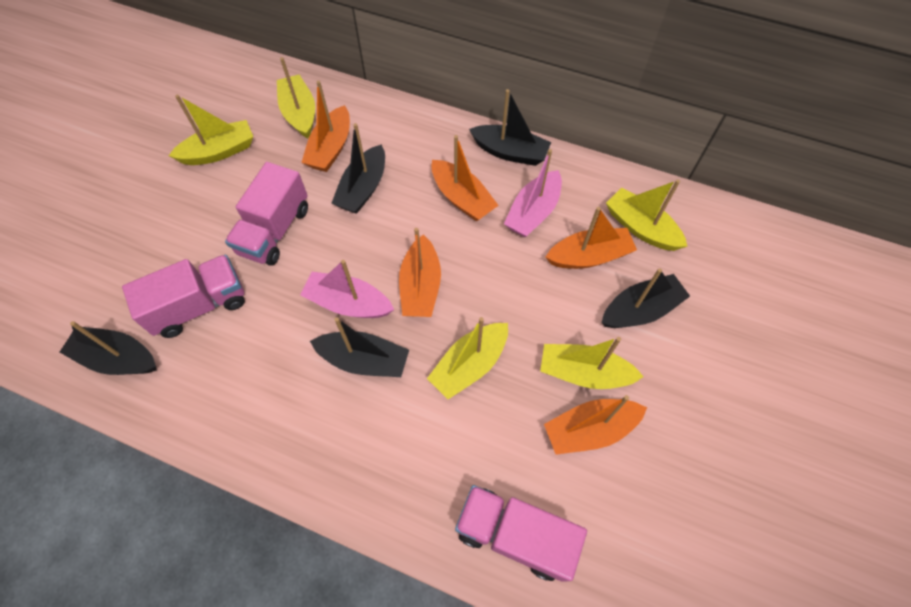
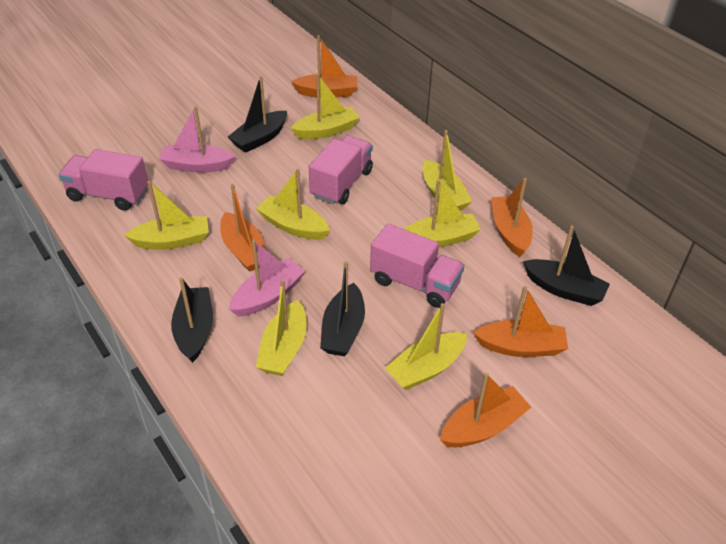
black boat: [60,321,157,375] [310,317,409,377] [331,123,385,214] [469,89,551,166] [601,268,690,328] = 5 -> [171,277,213,363] [228,76,287,153] [320,261,365,356] [523,225,610,306] = 4
yellow boat: [169,95,253,165] [277,57,315,138] [427,317,508,399] [540,337,644,389] [606,180,688,251] = 5 -> [124,181,209,250] [256,169,330,240] [256,280,307,376] [291,74,360,139] [385,303,467,390] [404,180,481,247] [423,130,472,211] = 7

